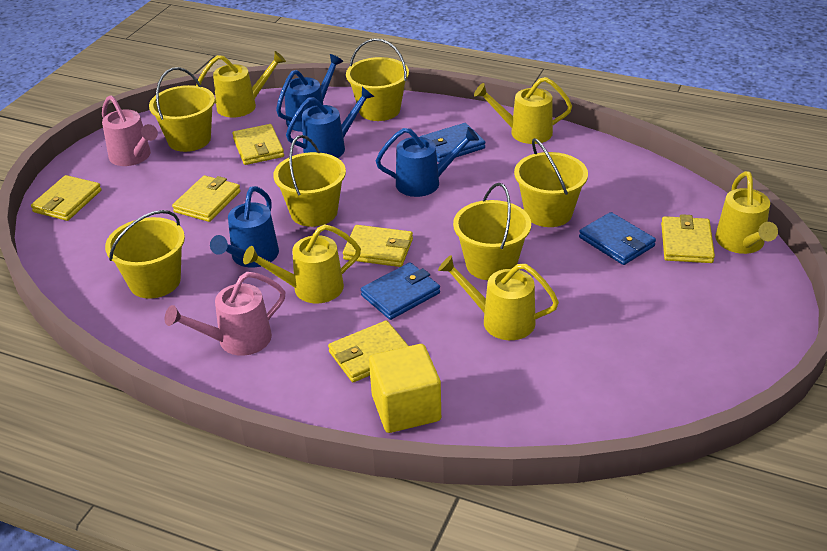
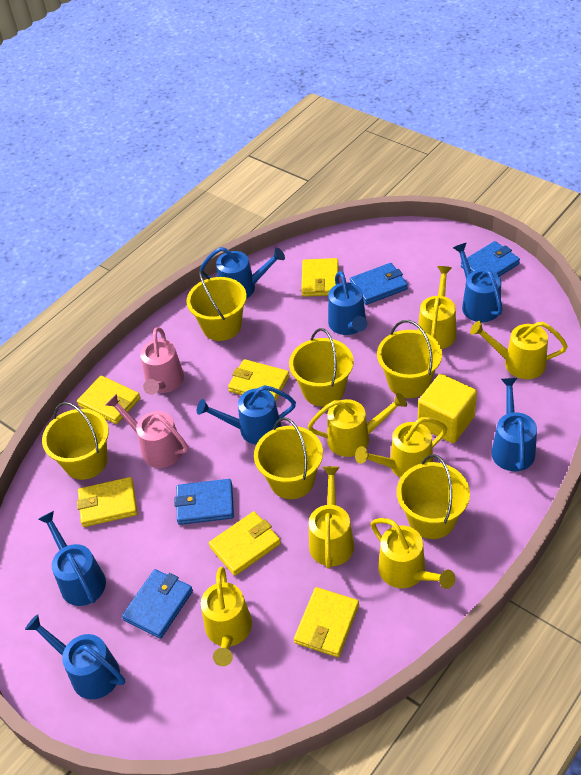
blue wallet: [361,262,440,320] [420,123,486,162] [579,212,656,265] = 3 -> [122,569,193,639] [174,479,234,525] [350,263,408,305] [461,241,520,277] = 4
blue watering can: [210,186,279,268] [276,54,343,132] [286,87,374,158] [376,127,479,197] = 4 -> [25,614,125,699] [38,511,106,606] [197,385,296,445] [200,247,285,299] [328,271,367,335] [453,242,503,322] [491,378,537,471] = 7
yellow watering can: [196,51,286,117] [243,224,361,303] [438,255,559,340] [474,77,572,144] [715,171,778,254] = 5 -> [201,567,252,666] [308,393,407,457] [309,466,354,569] [355,417,447,478] [371,518,455,589] [418,266,456,349] [470,321,568,379] = 7

